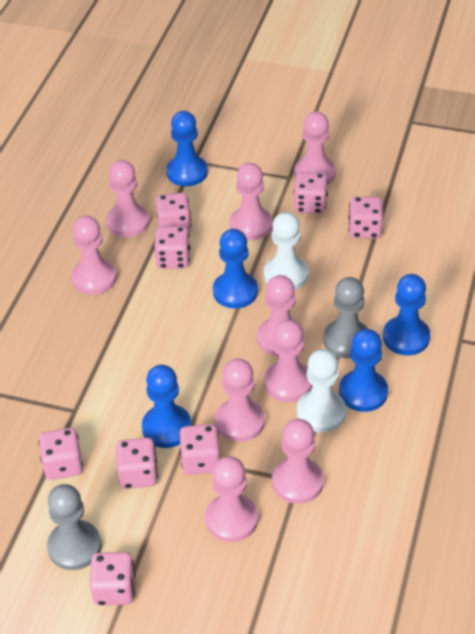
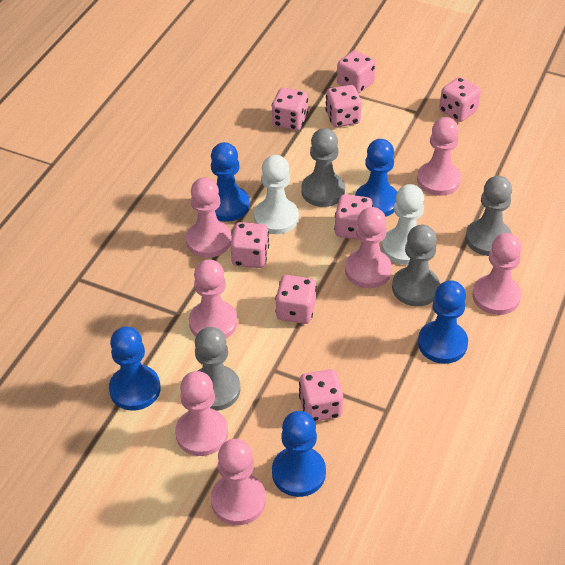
grey pawn: [47,484,102,570] [323,277,368,359] = 2 -> [195,327,241,411] [301,128,345,207] [392,225,440,306] [465,176,512,256] = 4
pink pawn: [71,216,117,295] [106,160,150,237] [205,456,258,542] [215,358,265,442] [230,163,273,240] [257,275,304,356] [264,320,312,402] [272,419,324,504] [294,111,336,184] = 9 -> [175,371,228,456] [186,177,232,258] [189,259,238,338] [211,439,266,525] [345,207,392,288] [417,117,461,196] [472,233,522,315] = 7

